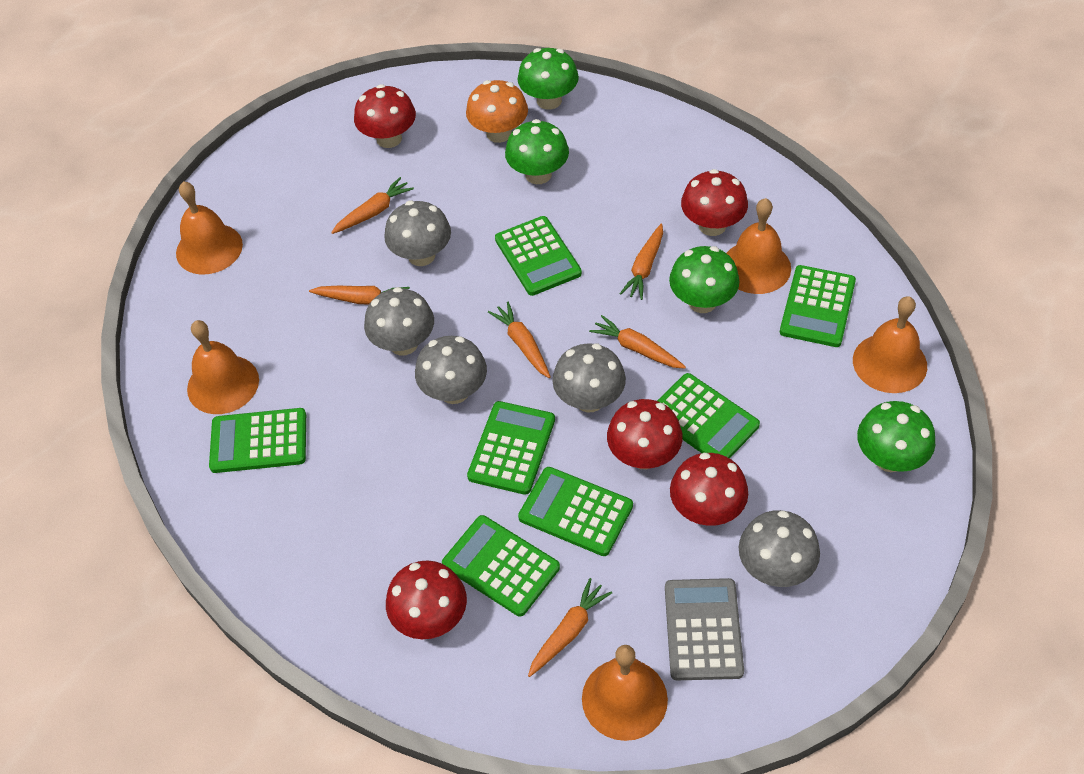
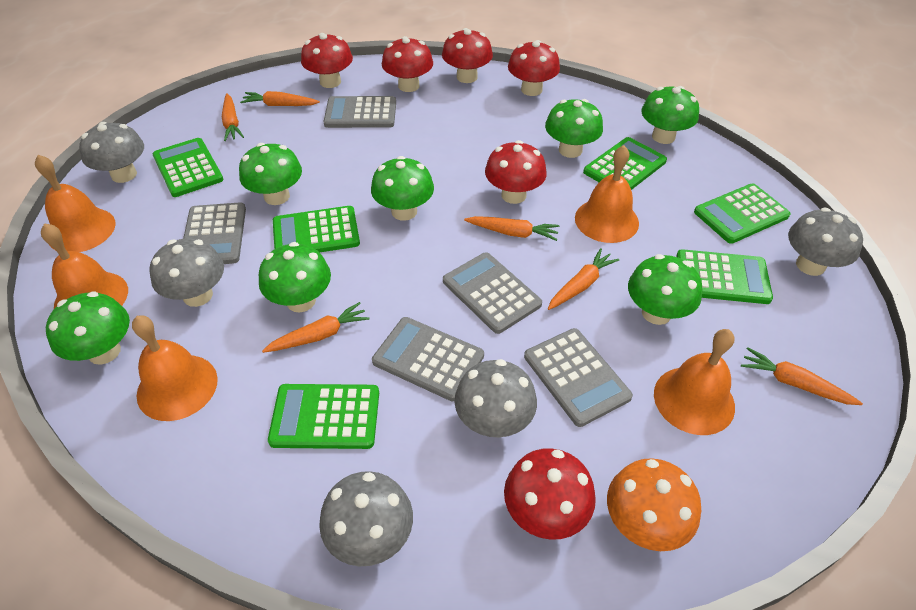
green calculator: [209,408,306,473] [442,515,560,617] [467,401,555,495] [495,216,582,296] [518,467,633,556] [657,373,760,458] [780,265,856,347] = 7 -> [153,138,224,197] [268,384,379,449] [273,206,360,253] [583,137,667,190] [676,249,773,304] [694,183,791,244] = 6
green mushroom: [505,119,569,184] [518,48,579,110] [669,246,740,313] [857,401,935,472] = 4 -> [46,291,130,365] [239,143,302,205] [259,242,331,312] [371,156,434,221] [545,99,603,158] [628,254,702,325] [641,86,699,144] = 7
grey calculator: [665,578,744,680] = 1 -> [183,202,246,264] [323,96,396,128] [372,317,484,401] [443,252,542,334] [524,328,633,427] = 5
red mushroom: [354,84,416,148] [386,560,467,639] [607,399,683,469] [670,453,748,526] [681,169,748,236] = 5 -> [301,33,353,88] [382,36,433,92] [442,28,493,83] [485,140,547,204] [504,448,596,540] [508,40,560,96] = 6

